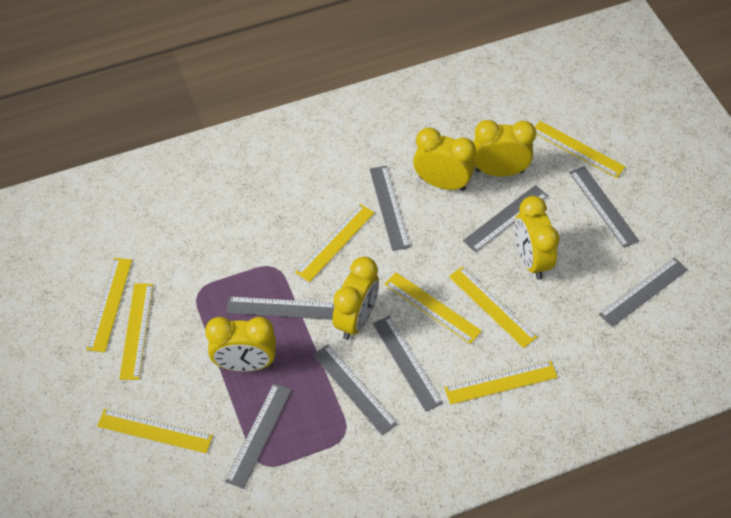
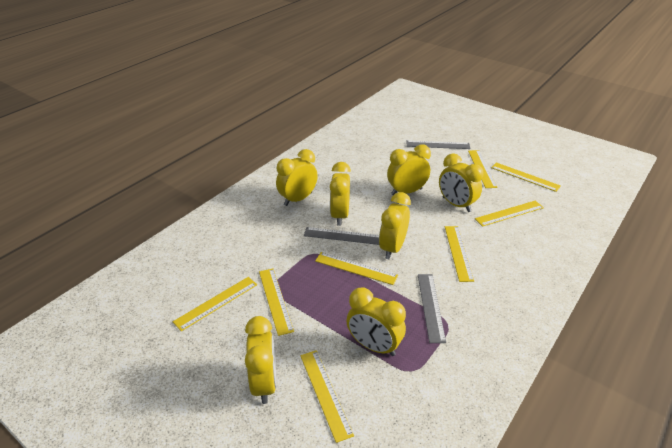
grey ruler: [225,383,292,489] [227,296,334,320] [313,344,398,435] [370,166,410,251] [373,316,443,412] [463,185,548,252] [569,166,639,248] [599,257,688,327] = 8 -> [304,227,379,245] [406,140,470,149] [418,274,446,343] = 3
yellow clock: [205,317,276,372] [332,257,379,340] [413,127,476,191] [473,120,536,177] [515,196,560,280] = 5 -> [245,316,276,404] [276,149,318,206] [330,162,351,226] [346,287,406,356] [379,192,411,259] [387,145,431,195] [439,153,484,212] = 7

